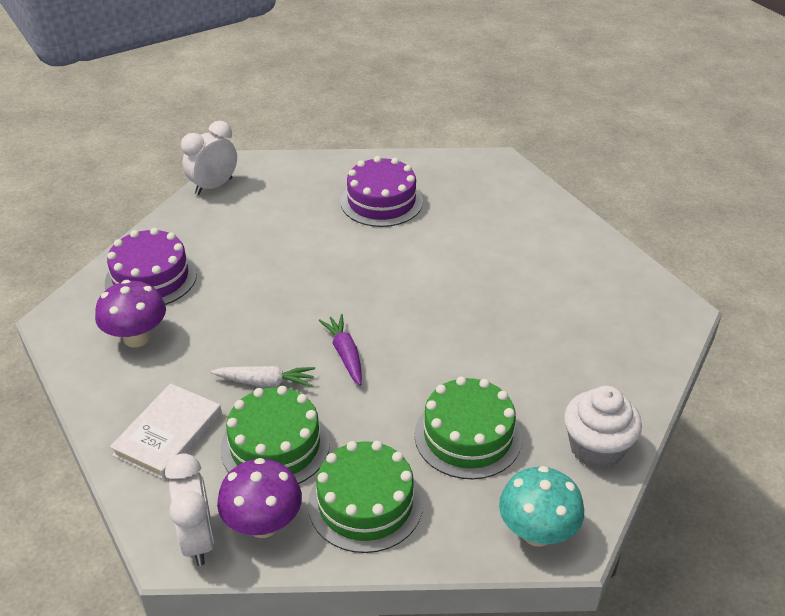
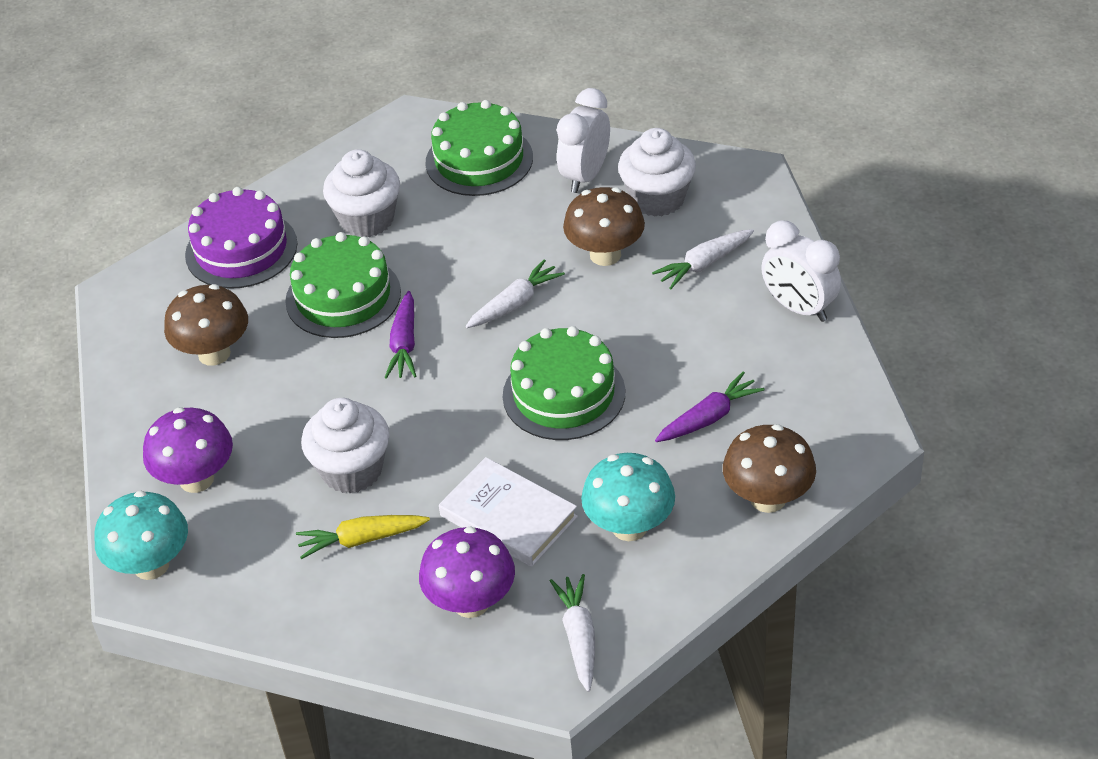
brown mushroom: none = 0 -> [164,284,248,366] [563,187,645,266] [723,424,816,513] = 3
purple cake: [105,228,197,305] [340,156,423,227] = 2 -> [185,187,297,289] = 1
purple carrot: [319,314,362,385] = 1 -> [384,291,416,379] [655,372,764,442] = 2
turquoise mushroom: [499,466,584,547] = 1 -> [94,491,188,580] [581,453,675,541] = 2
white carrot: [211,366,315,387] = 1 -> [466,260,565,328] [550,574,595,692] [652,229,754,289] = 3
white cupcake: [564,386,642,469] = 1 -> [301,398,390,493] [323,149,400,237] [618,128,696,217] = 3
yellow carrot: none = 0 -> [296,515,430,559] = 1

